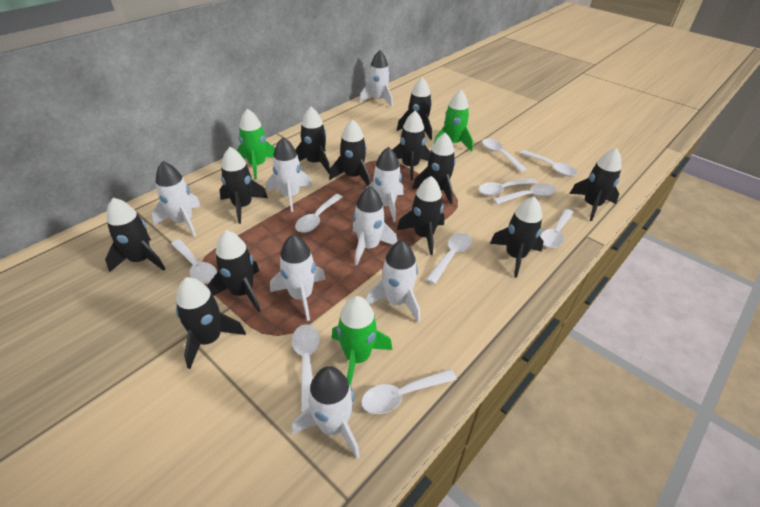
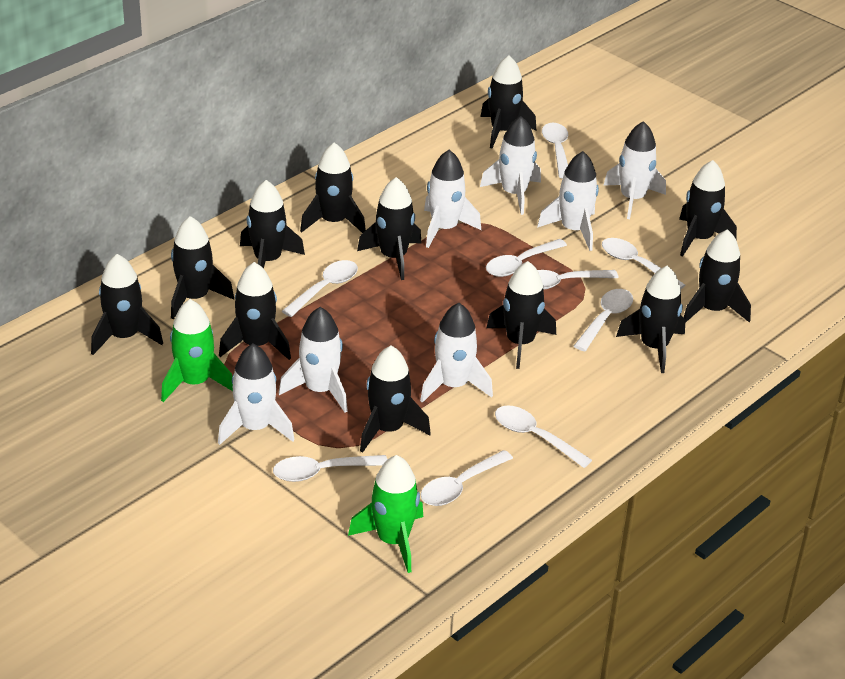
green rocket: [236,109,275,180] [332,296,392,387] [434,90,473,151] = 3 -> [161,299,233,402] [348,455,423,573] = 2
white rocket: [152,161,201,237] [267,137,312,212] [270,234,326,321] [292,366,360,459] [353,186,397,265] [360,50,393,107] [362,147,403,222] [366,240,420,323] = 8 -> [218,344,295,445] [279,307,348,413] [420,303,493,403] [424,150,481,248] [480,116,541,215] [537,151,599,251] [603,121,666,219] = 7
white spoon: [171,239,217,284] [292,324,320,413] [295,194,343,233] [361,369,457,414] [426,233,472,284] [479,178,537,196] [482,138,527,172] [493,184,556,204] [520,150,577,176] [540,209,574,248] = 10 -> [273,455,388,482] [282,260,358,317] [421,450,513,506] [486,239,567,277] [495,406,592,468] [537,270,619,290] [542,123,568,179] [574,289,633,351] [602,238,685,289] = 9

